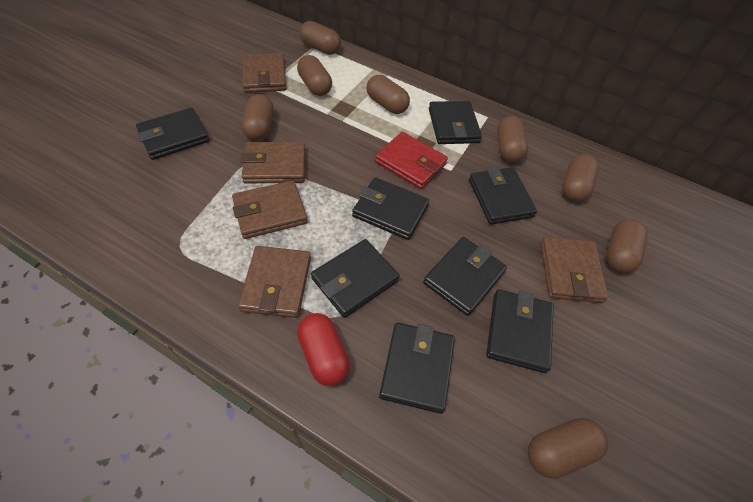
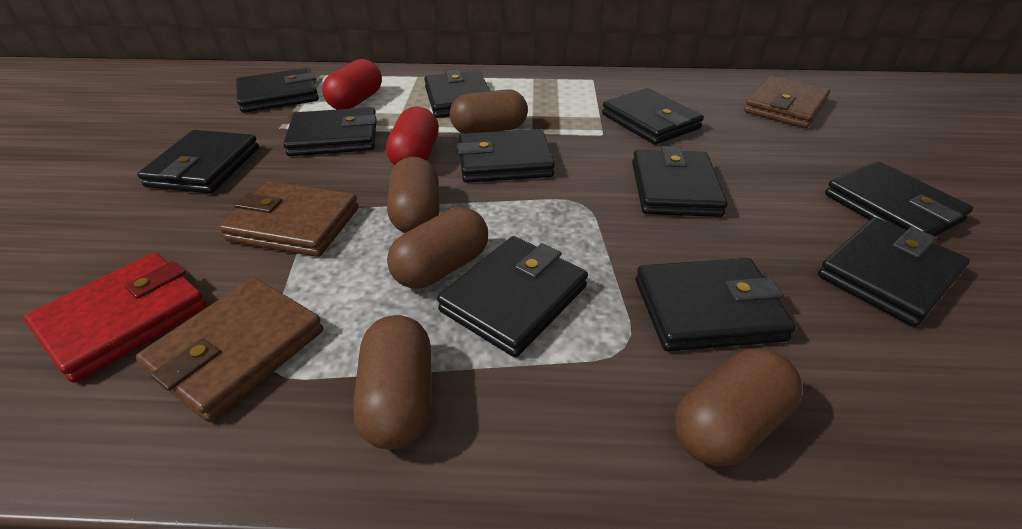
black wallet: [136,108,209,160] [311,239,400,318] [352,177,429,240] [379,322,455,414] [423,237,507,316] [429,101,482,144] [469,166,537,225] [486,289,554,373] = 8 -> [137,130,259,194] [236,68,319,113] [283,107,377,156] [424,69,490,118] [437,236,588,357] [457,129,555,183] [602,88,704,145] [632,146,728,217] [636,258,796,351] [818,217,970,327] [825,161,973,236] = 11
brown capsule: [241,94,274,141] [297,55,332,96] [299,21,341,55] [367,75,410,114] [497,116,528,162] [528,418,608,479] [562,154,599,202] [607,219,648,273] = 8 -> [353,315,431,449] [387,157,440,233] [387,208,488,289] [450,89,528,133] [674,348,802,467] = 5
brown wallet: [232,180,308,239] [238,246,311,318] [241,142,305,183] [242,53,287,93] [540,237,608,303] = 5 -> [136,278,323,422] [219,181,359,257] [744,76,830,128] = 3
red capsule: [297,313,350,386] = 1 -> [322,59,382,110] [386,106,439,166] = 2

